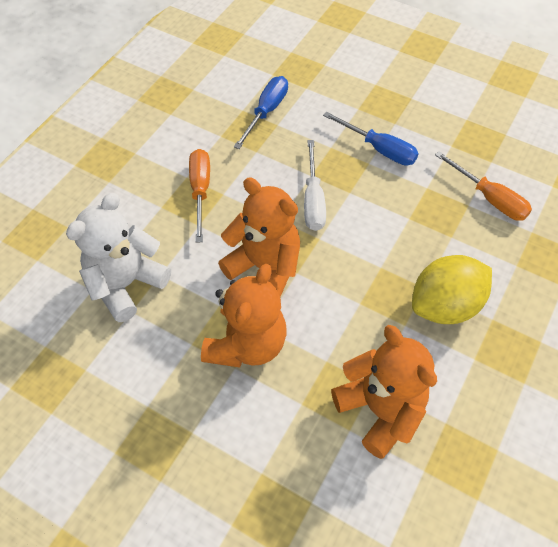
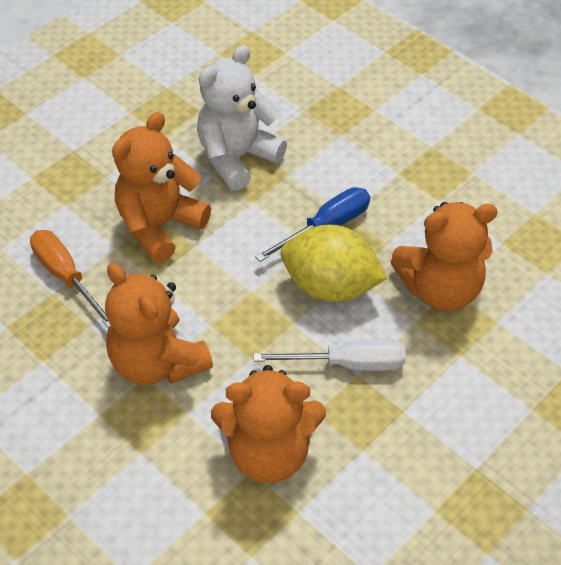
blue screwdriver: [234,76,288,149] [323,111,419,166] = 2 -> [255,187,370,262] = 1
orange screwdriver: [189,149,210,243] [435,151,532,221] = 2 -> [30,230,111,328] = 1
orange teddy bear: [201,264,287,368] [218,178,300,297] [331,325,437,459] = 3 -> [105,263,213,385] [112,112,211,263] [211,365,326,483] [391,202,498,311] = 4

